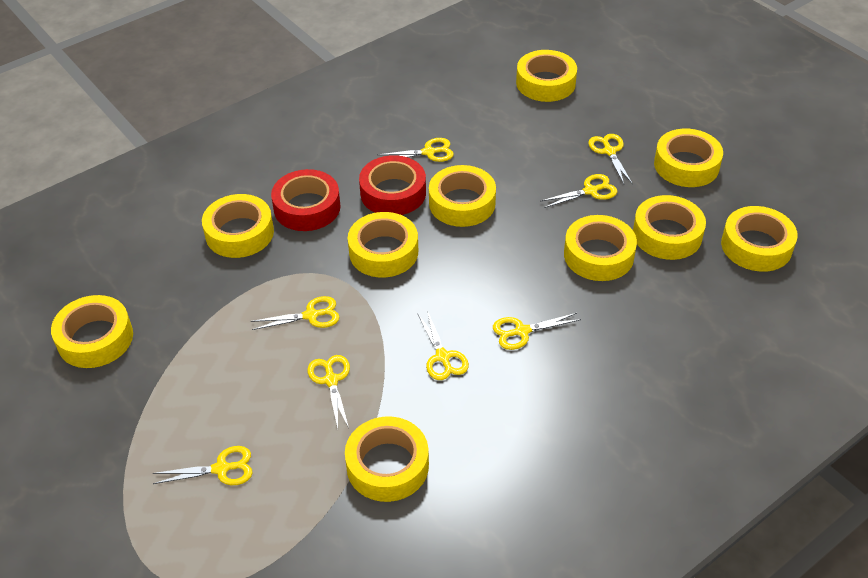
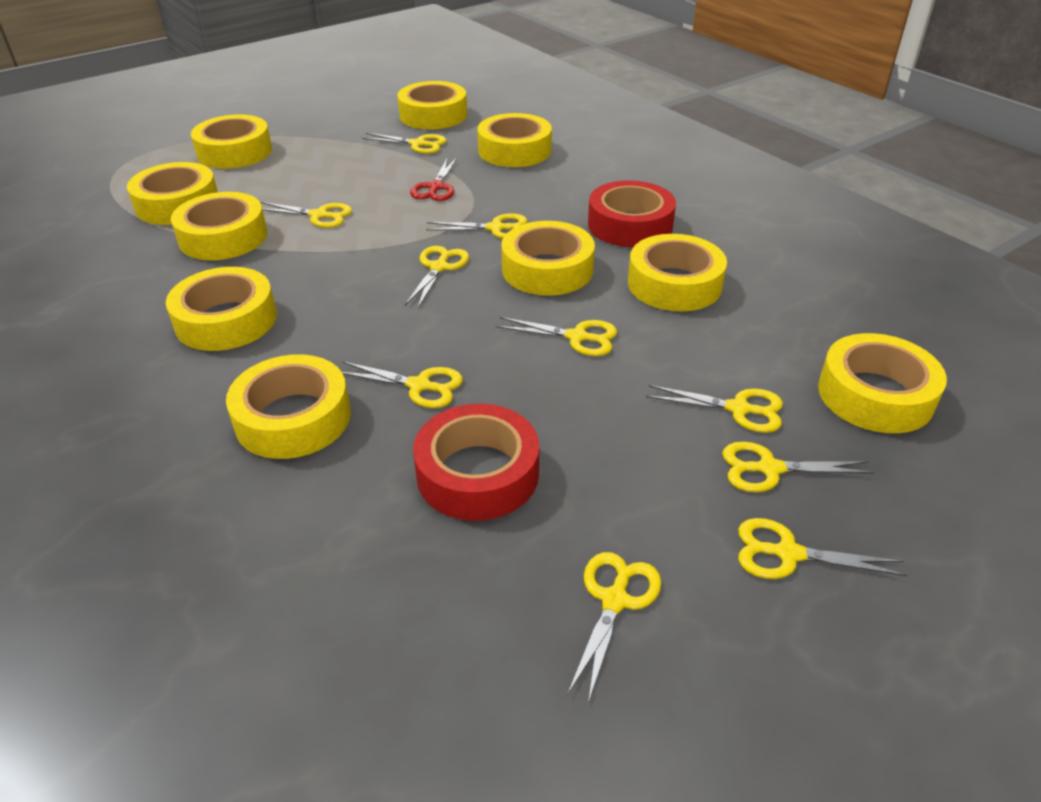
red scissors: none = 0 -> [410,158,457,201] = 1
yellow scissors: [153,446,253,485] [251,296,340,330] [307,355,350,428] [377,138,454,162] [418,311,469,380] [493,313,581,350] [541,174,617,208] [588,134,633,184] = 8 -> [260,202,352,228] [342,361,463,408] [362,133,447,154] [405,246,469,308] [426,213,527,239] [496,317,617,356] [567,552,662,703] [646,385,783,433] [722,442,874,492] [738,518,907,579] = 10

